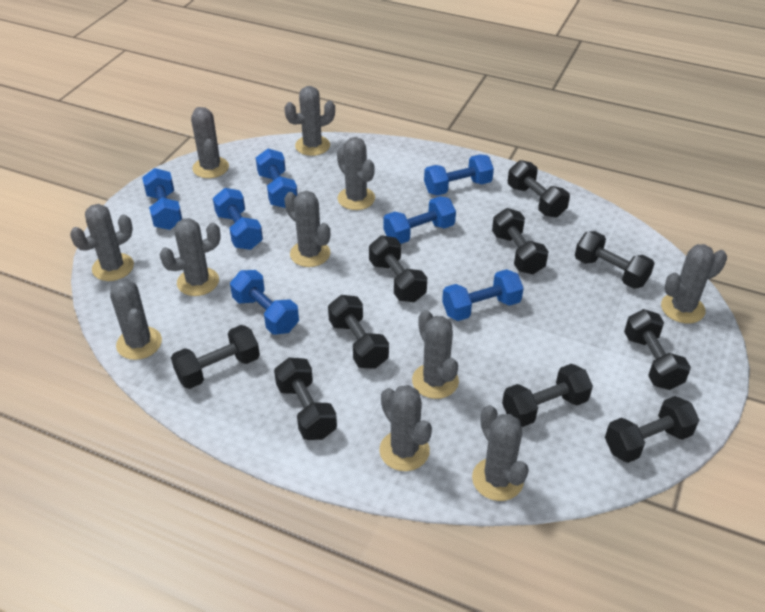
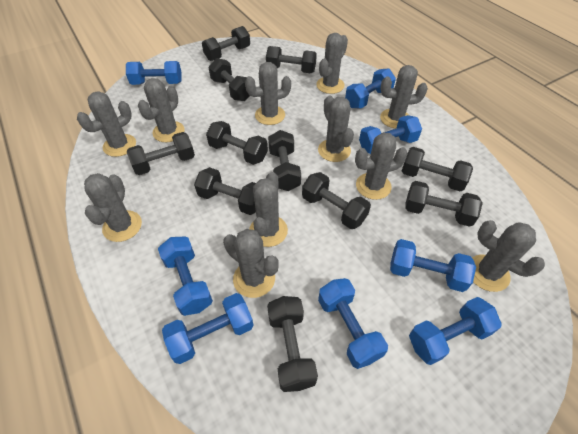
black dumbbell: [171,325,260,389] [274,358,337,440] [328,295,389,369] [369,235,427,302] [492,208,549,274] [502,364,593,427] [508,160,570,217] [575,231,655,289] [605,396,699,463] [624,309,691,390] = 10 -> [127,132,195,175] [194,167,256,215] [202,26,250,61] [206,121,268,165] [209,58,250,101] [266,46,317,73] [267,296,318,392] [268,130,301,191] [302,172,371,229] [402,147,473,191] [405,181,483,227] = 11
blue dumbbell: [142,168,182,230] [213,188,263,250] [230,270,299,335] [256,149,298,208] [383,196,456,244] [424,154,494,195] [442,269,524,321] = 7 -> [126,61,181,85] [158,236,213,316] [162,293,254,364] [318,278,388,369] [345,68,396,108] [359,115,422,154] [390,239,476,292] [409,297,502,365] = 8

